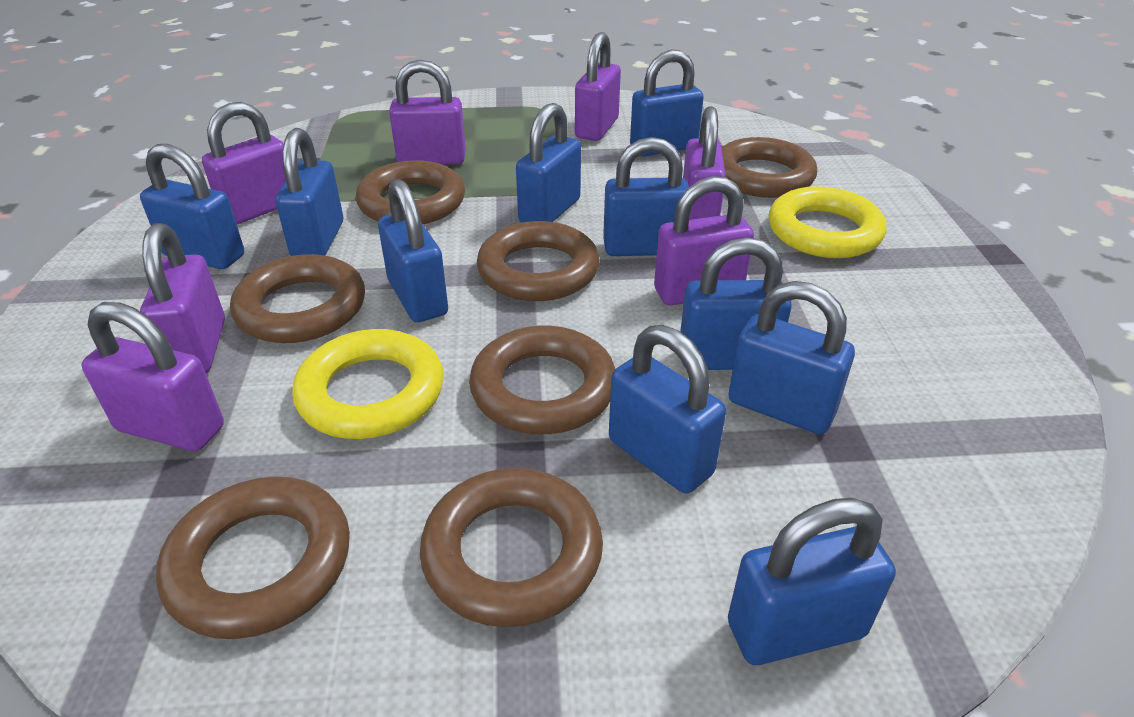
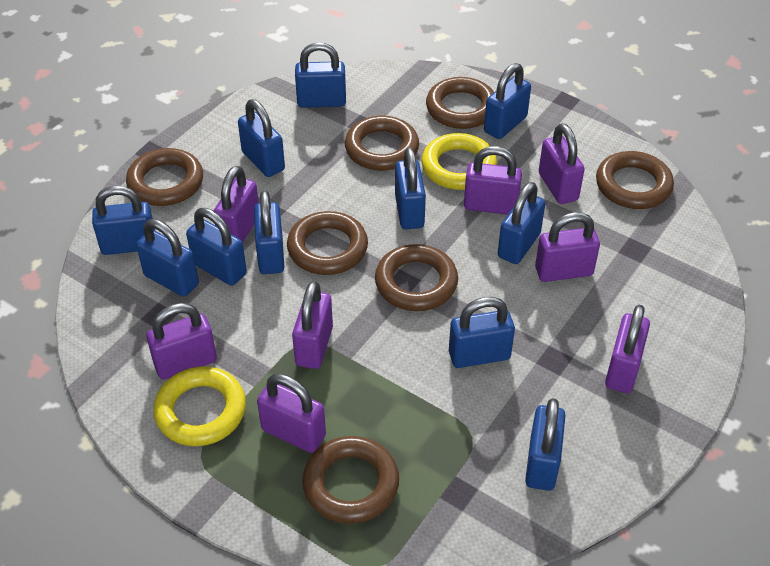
blue padlock: [140,144,244,269] [275,128,343,256] [378,179,448,322] [516,103,581,223] [603,137,689,256] [609,325,726,494] [630,50,704,156] [680,237,792,370] [728,281,855,434] [728,498,896,665] = 10 -> [92,186,155,255] [136,219,199,296] [186,208,247,286] [238,99,285,177] [254,190,284,274] [295,42,346,108] [395,147,426,229] [449,297,515,368] [484,63,531,139] [498,182,546,264] [525,398,566,491] = 11
purple padlock: [81,302,224,451] [140,223,225,373] [202,102,286,225] [389,60,466,164] [575,32,621,141] [654,176,754,305] [683,106,726,220] = 7 -> [146,303,217,379] [214,166,259,243] [257,374,326,453] [292,281,333,369] [464,146,522,215] [535,212,600,282] [539,123,585,204] [605,305,650,393] = 8

